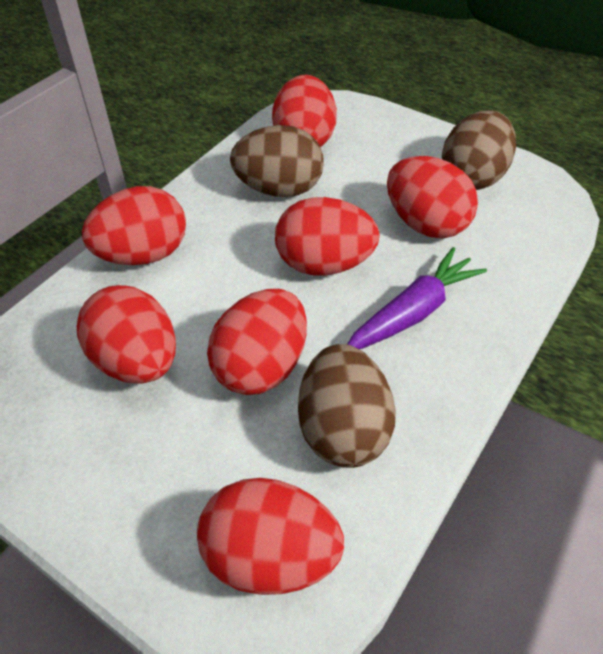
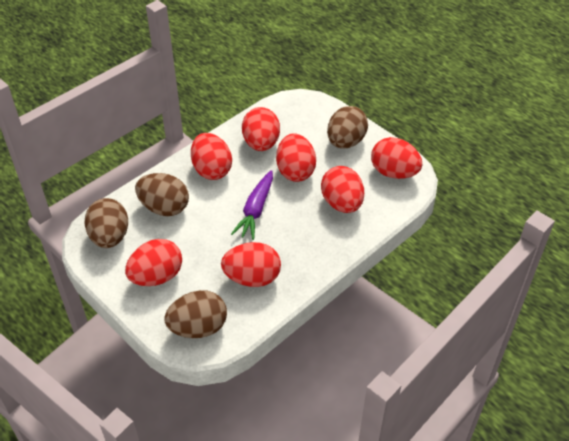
brown egg: [230,125,324,197] [298,344,396,468] [442,110,516,190] = 3 -> [85,198,128,248] [135,173,189,216] [164,290,227,338] [327,106,368,149] = 4

